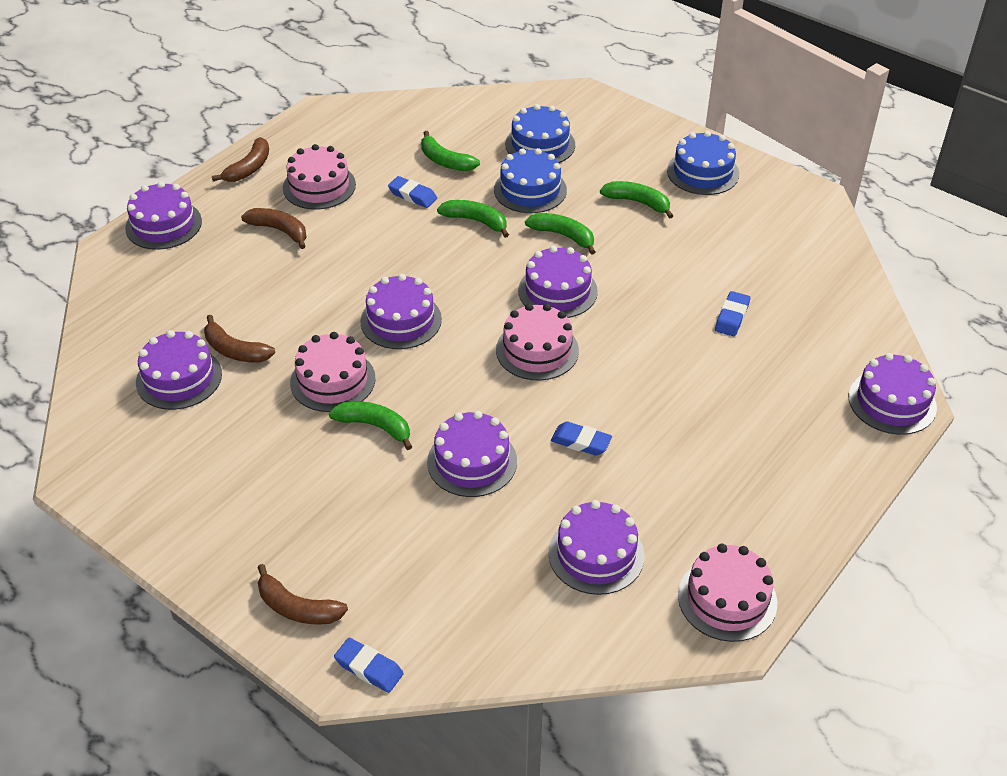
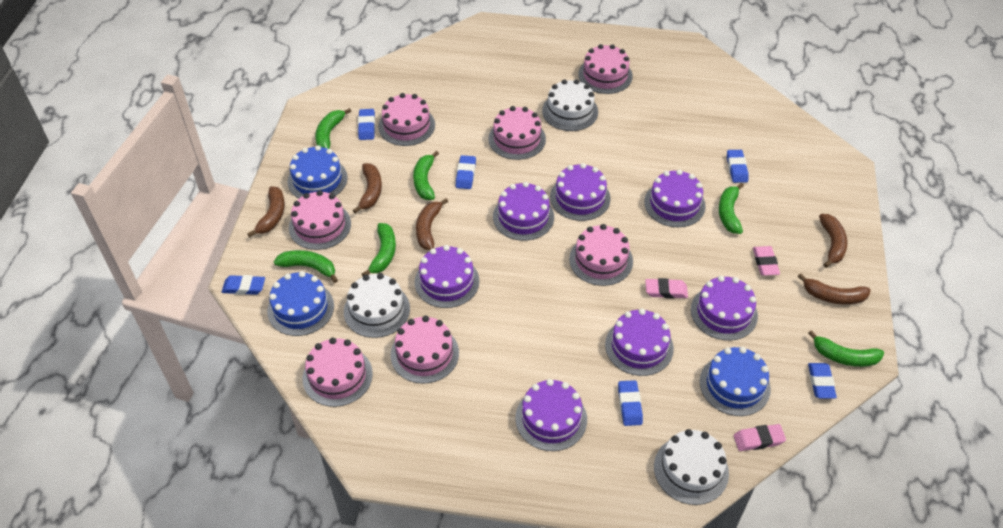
blue eraser: [334,638,404,693] [388,176,437,208] [551,421,612,456] [715,291,750,336] = 4 -> [222,275,265,295] [358,109,375,140] [456,155,476,189] [618,380,643,426] [727,150,749,183] [808,363,837,399] = 6
brown banana: [204,315,275,363] [212,137,269,182] [241,208,307,249] [257,564,348,625] = 4 -> [247,186,285,237] [353,163,382,213] [416,198,448,250] [798,273,871,305] [819,214,847,268] = 5
green banana: [329,401,412,450] [421,131,480,171] [437,200,509,238] [525,213,595,255] [600,181,673,219] = 5 -> [274,250,338,283] [315,108,351,149] [362,223,396,276] [413,151,439,200] [719,183,744,234] [808,330,884,367] = 6
pink cake: [283,144,356,209] [290,332,376,412] [496,303,579,381] [678,544,777,642] = 4 -> [289,190,351,250] [303,337,373,407] [378,93,435,146] [391,316,459,384] [488,106,546,160] [569,224,633,286] [578,44,633,94] = 7
pink eraser: none = 0 -> [645,278,688,299] [734,424,786,451] [753,246,780,276] = 3
white cake: none = 0 -> [344,273,410,338] [542,79,598,131] [654,429,729,505] = 3

